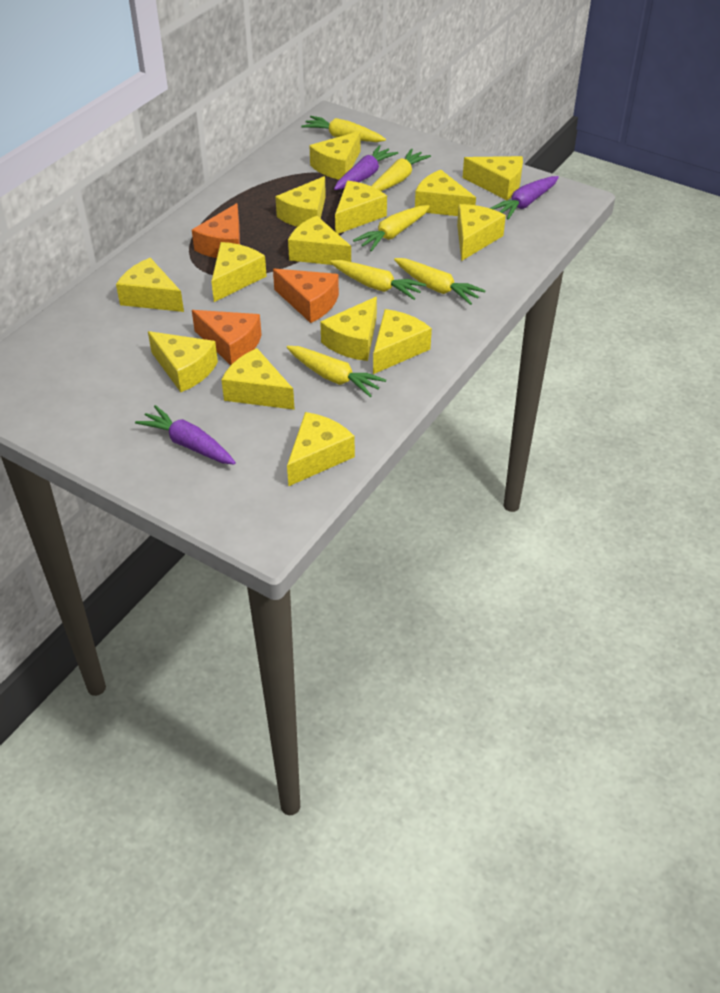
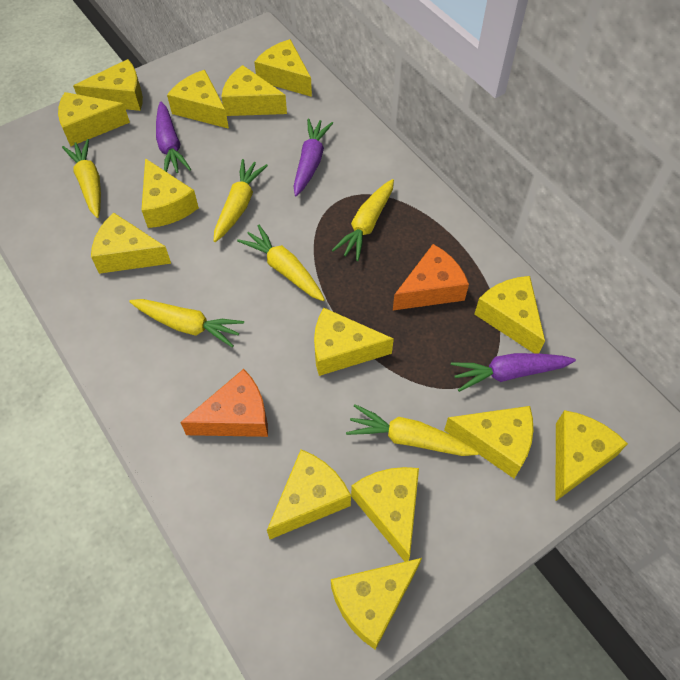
orange cheese: [192,203,240,258] [192,310,262,365] [273,268,339,323] = 3 -> [180,369,268,437] [393,244,469,310] = 2

